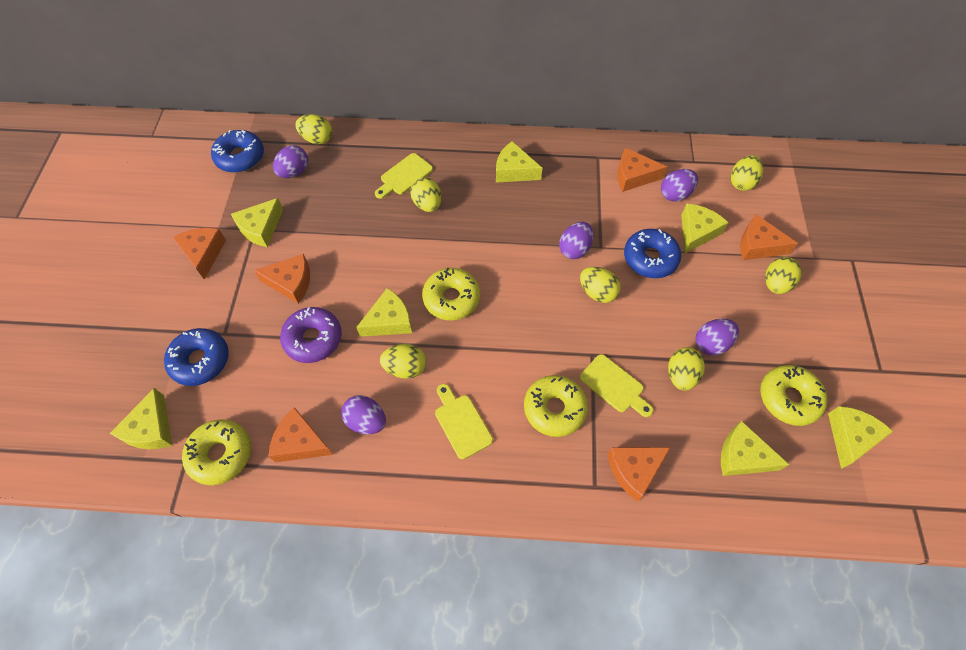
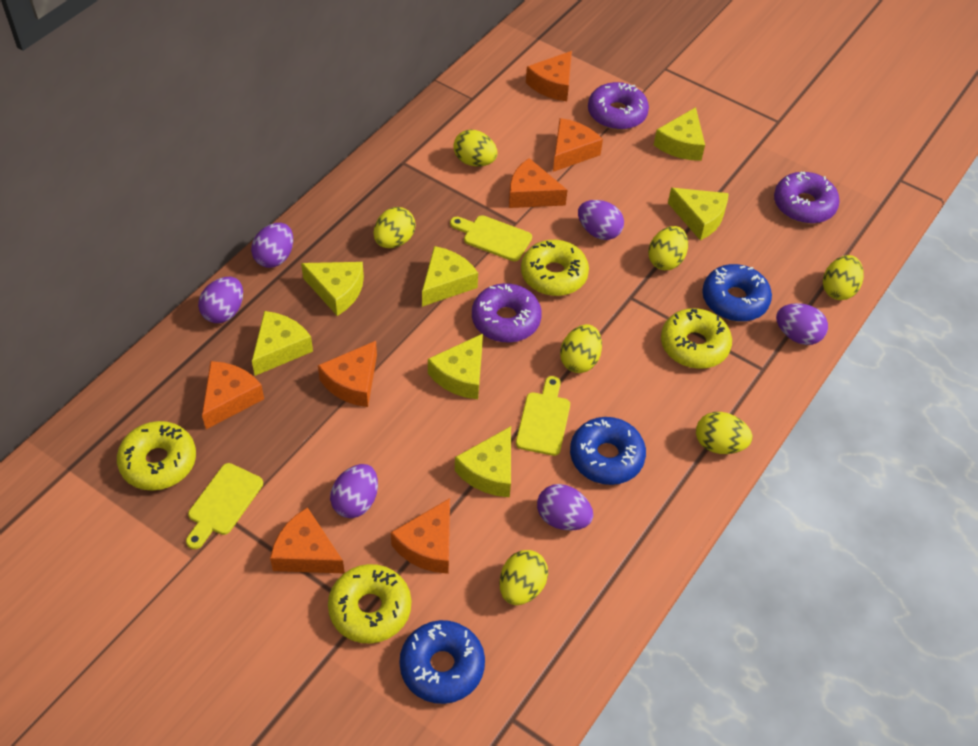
orange cheese: [173,228,226,279] [254,254,310,304] [269,407,333,462] [607,447,671,502] [617,148,667,192] [740,214,798,260] = 6 -> [202,361,264,429] [270,507,345,573] [318,341,377,407] [391,498,450,574] [509,158,567,208] [526,51,572,101] [553,118,603,172] = 7
purple donut: [280,307,342,363] = 1 -> [472,283,542,343] [588,82,649,130] [774,172,840,224] = 3
purple egg: [273,145,308,178] [341,395,386,434] [559,222,593,259] [661,169,698,201] [695,319,739,355] = 5 -> [198,277,243,323] [251,223,293,268] [330,464,378,518] [537,484,593,531] [578,200,624,240] [776,303,828,345] = 6

